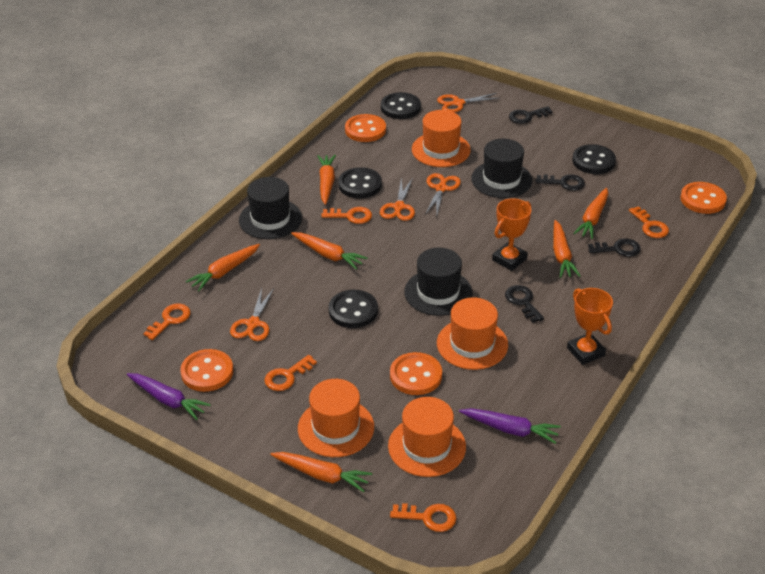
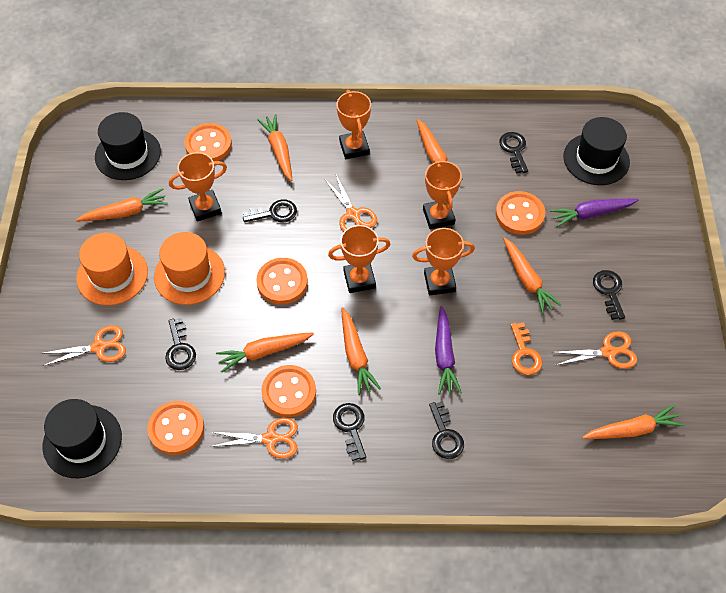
black button: [329,290,378,328] [338,167,382,198] [381,92,421,119] [572,144,616,174] = 4 -> none = 0
black key: [505,285,544,323] [509,106,553,124] [536,174,585,191] [588,238,641,257] = 4 -> [165,318,196,370] [243,199,297,223] [333,403,366,461] [429,401,464,459] [499,132,528,173] [593,270,625,320] = 6
orange button: [180,349,233,392] [345,114,386,142] [390,352,442,395] [680,182,727,214] = 4 -> [147,401,204,455] [184,123,232,161] [256,258,308,304] [261,365,316,417] [496,191,545,235] = 5
orange carrot: [186,244,260,291] [270,452,372,492] [291,232,368,270] [317,155,336,205] [553,220,580,278] [573,188,608,239] = 6 -> [76,188,168,221] [216,332,314,372] [257,114,292,181] [341,307,381,395] [417,119,463,180] [503,237,562,314] [582,404,684,439] = 7
orange hat: [298,379,374,457] [388,397,466,477] [412,110,471,167] [437,298,508,370] = 4 -> [76,233,148,306] [154,232,225,305] = 2
orange key: [143,304,191,340] [264,355,317,391] [321,207,372,224] [390,503,456,532] [629,206,669,238] = 5 -> [511,322,542,375] = 1
orange trophy: [492,198,531,271] [567,288,613,365] = 2 -> [169,152,227,222] [328,225,391,293] [336,90,371,159] [412,228,475,295] [423,159,462,229] = 5

